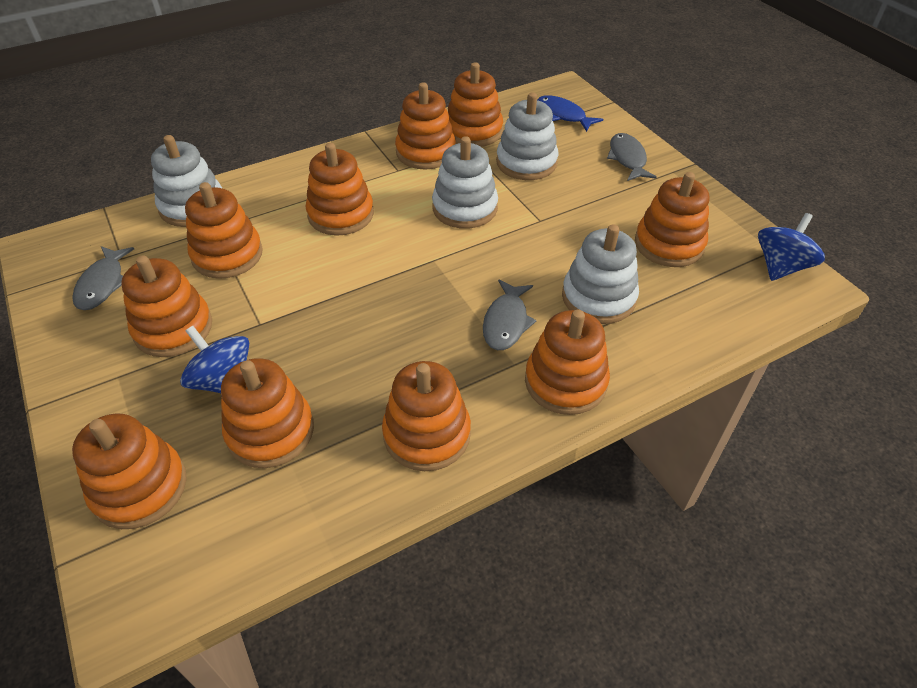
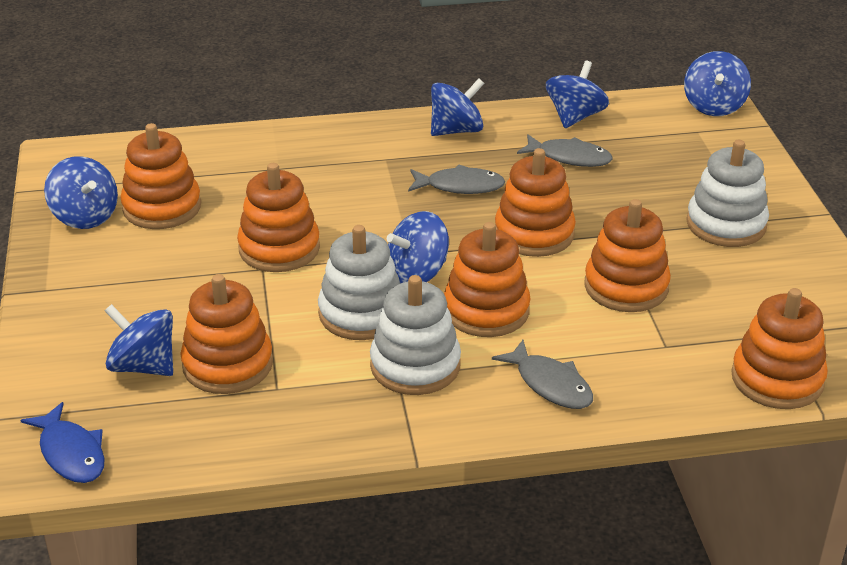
blue spinning top: [180,326,249,393] [758,213,825,281] = 2 -> [44,156,118,229] [105,304,173,376] [387,211,449,284] [431,78,484,136] [546,61,609,128] [684,51,751,116] = 6
orange stacking toy: [72,413,187,529] [121,255,212,357] [185,182,263,279] [221,358,314,468] [306,143,374,236] [382,361,471,471] [395,82,456,170] [448,62,503,147] [525,310,610,415] [635,172,710,267] = 10 -> [121,123,201,229] [180,274,273,394] [237,163,320,272] [444,222,530,337] [495,148,576,257] [584,199,671,312] [731,288,828,409] = 7
white stacking toy: [151,135,222,227] [432,136,498,229] [496,92,558,180] [562,224,639,324] = 4 -> [318,225,400,340] [370,275,461,395] [686,140,769,247] = 3

